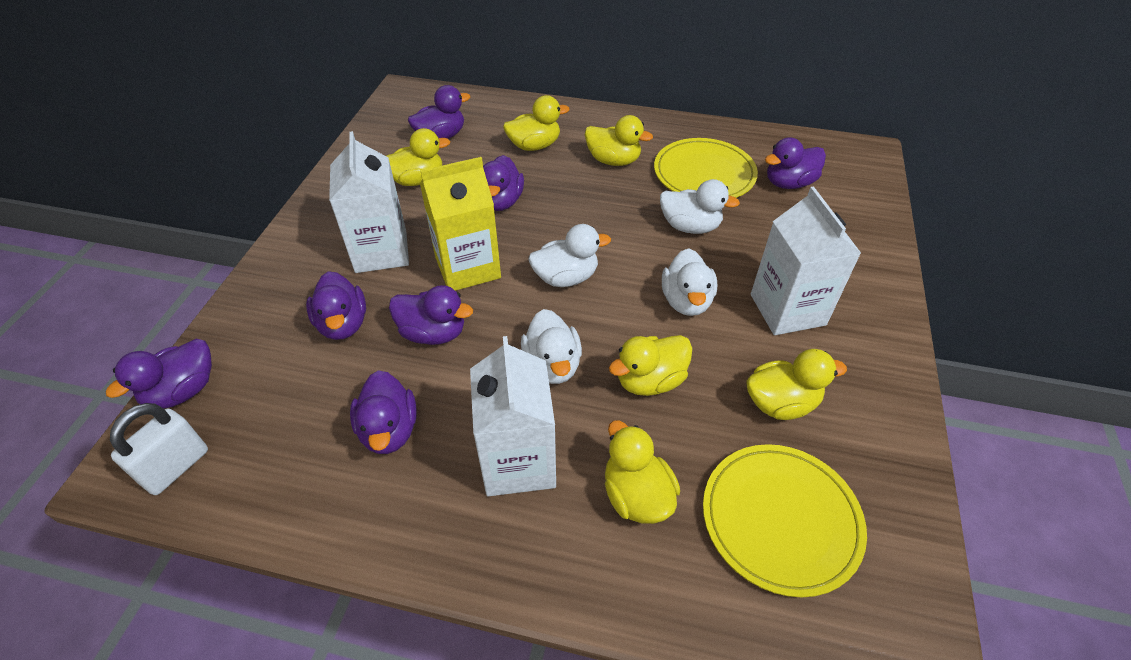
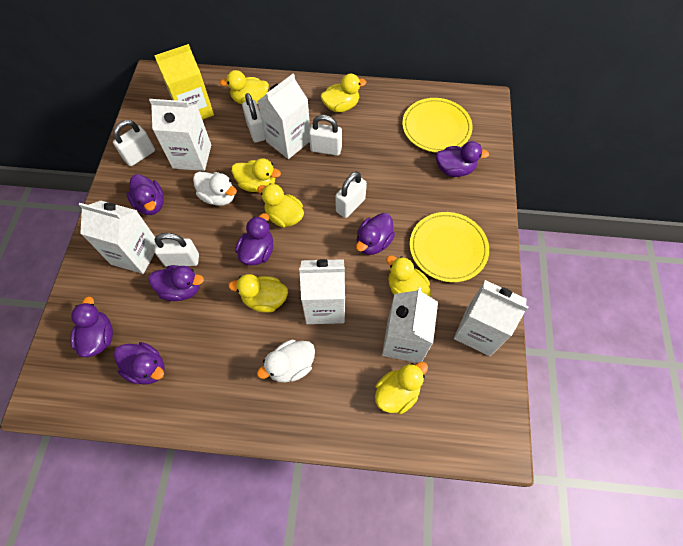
white carton: [329,131,409,273] [470,336,556,496] [751,187,861,335] = 3 -> [78,201,155,274] [149,99,211,171] [258,74,310,159] [299,259,345,324] [382,287,438,363] [454,280,529,356] = 6
white duck: [521,309,582,384] [528,224,611,287] [660,179,740,234] [662,248,717,316] = 4 -> [193,172,237,206] [257,340,315,382] = 2
white padlock: [110,403,208,495] = 1 -> [113,120,155,166] [154,233,199,267] [242,93,266,143] [309,115,342,156] [335,171,367,218] = 5
yellow duck: [387,128,450,186] [503,95,570,151] [585,115,653,166] [605,420,680,524] [609,335,692,396] [746,349,847,420] = 6 -> [220,70,269,104] [228,274,288,313] [232,158,281,192] [257,183,304,228] [321,74,366,112] [375,362,428,414] [386,255,431,297] = 7

